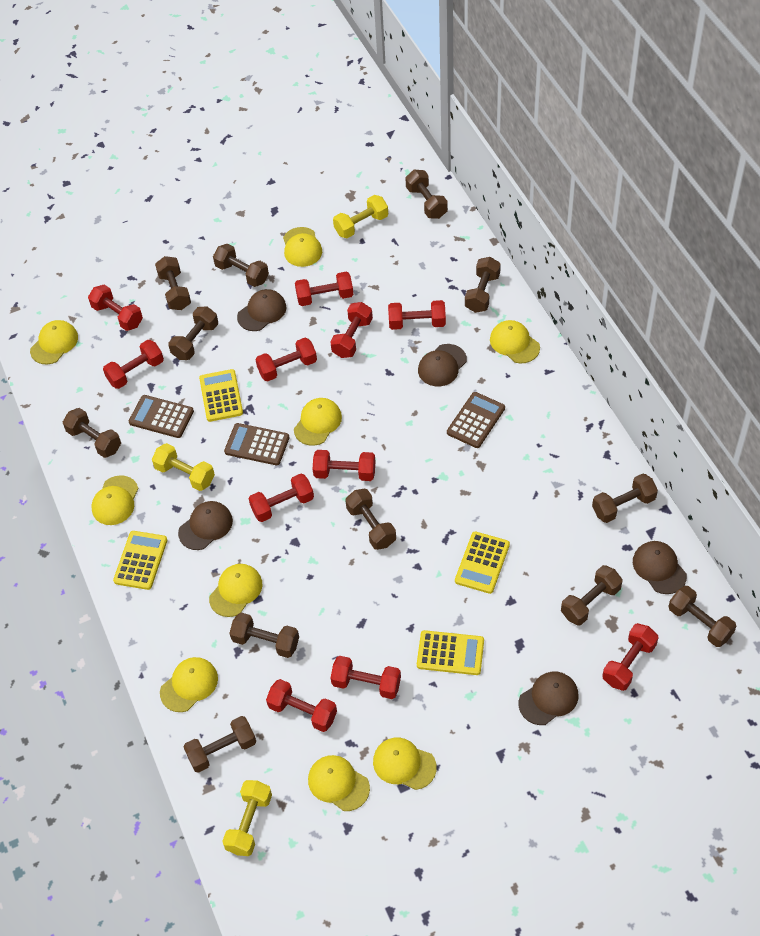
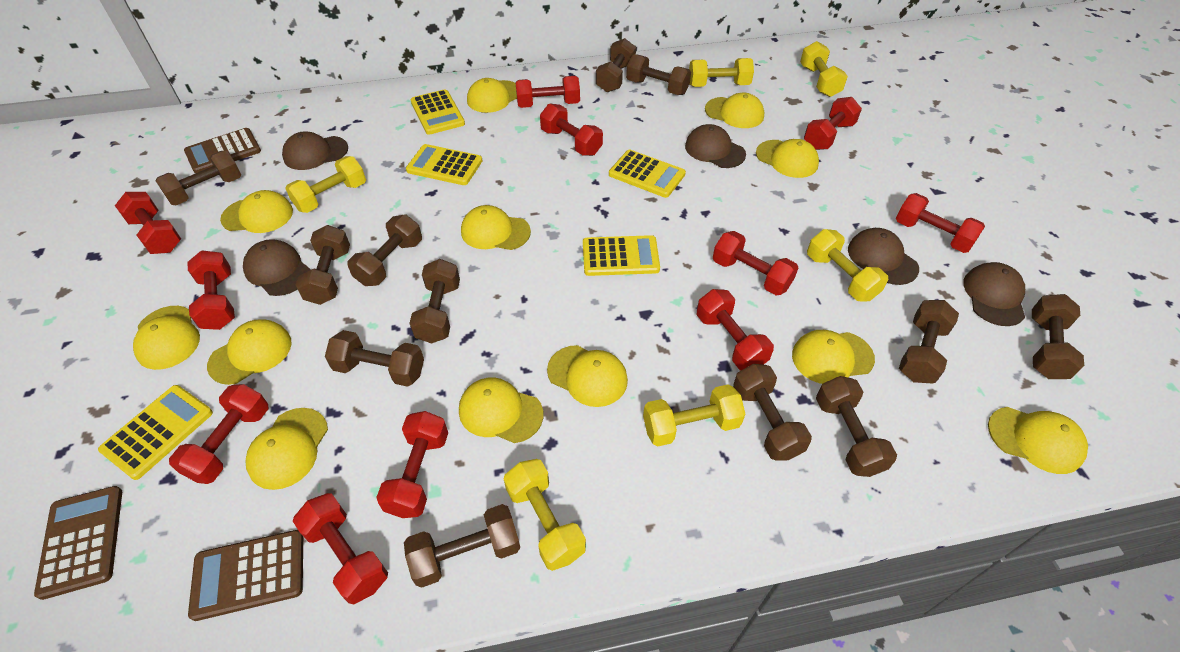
yellow calculator: [113,531,167,590] [199,369,243,422] [417,630,484,675] [455,531,510,594] = 4 -> [98,385,213,480] [406,144,482,185] [411,89,465,135] [583,235,660,276] [609,150,686,198] = 5
yellow cap: [30,320,78,364] [92,475,139,525] [160,657,218,712] [209,564,262,617] [283,227,322,267] [294,398,342,446] [308,755,370,811] [373,738,437,790] [490,320,540,363] = 9 -> [133,306,200,370] [207,319,292,385] [220,190,293,233] [245,408,328,490] [459,377,543,443] [461,205,531,250] [467,78,517,113] [547,345,628,407] [705,92,764,128] [756,139,819,178] [792,330,875,384] [988,407,1088,474] = 12
yellow dumbbell: [152,443,215,491] [223,780,272,856] [333,195,388,238] = 3 -> [285,156,366,213] [504,459,586,571] [643,384,745,446] [689,58,754,87] [800,41,848,97] [807,229,888,302] = 6

